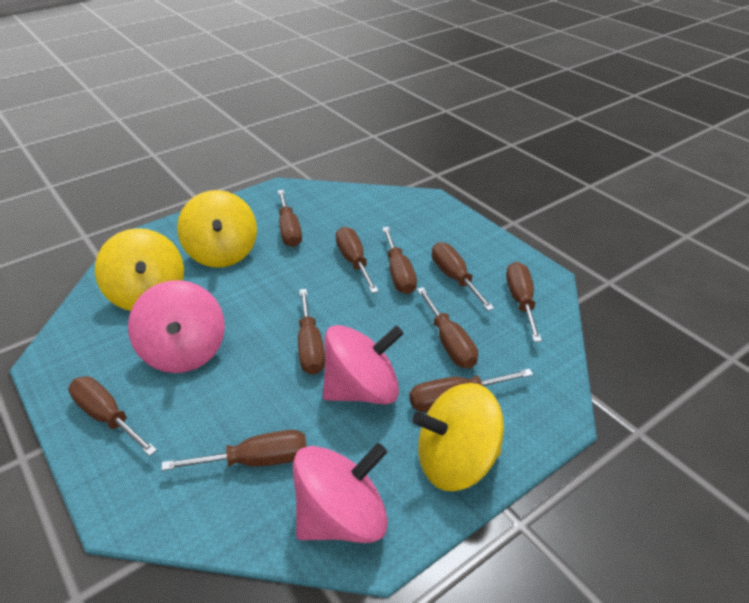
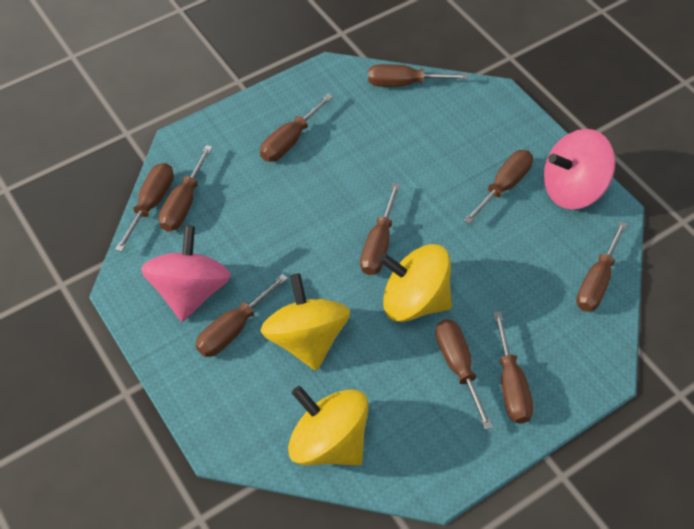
pink spinning top: [128,280,225,373] [293,443,388,543] [323,325,404,405] = 3 -> [141,225,231,322] [544,129,615,210] = 2

